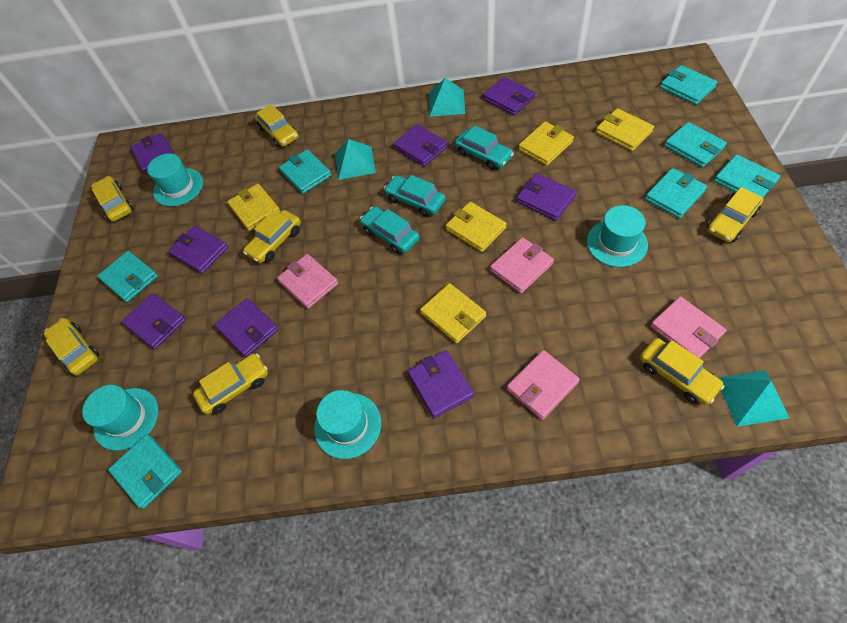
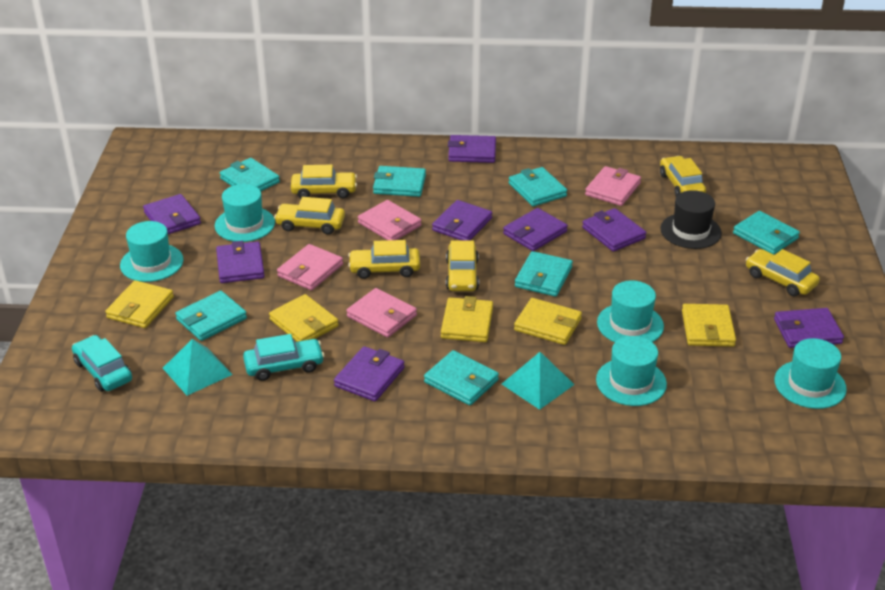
black hat: none = 0 -> [661,190,722,249] = 1
turquoise car: [360,206,420,254] [384,175,445,217] [455,126,514,170] = 3 -> [72,335,132,392] [243,334,324,381] = 2
turquoise hat: [82,385,158,451] [147,153,203,207] [314,390,381,459] [587,205,648,267] = 4 -> [120,221,183,282] [215,184,275,242] [596,336,667,406] [597,281,664,342] [774,338,847,409] = 5
turquoise pyramid: [335,139,376,180] [429,78,465,117] [718,370,789,427] = 3 -> [163,339,233,396] [502,352,575,410] = 2
yellow car: [44,318,99,376] [91,176,134,222] [193,354,268,414] [243,210,301,263] [255,104,299,148] [640,338,724,405] [707,187,763,242] = 7 -> [274,197,345,235] [291,164,357,198] [348,240,420,279] [446,240,479,291] [660,156,706,197] [746,249,820,297] = 6

